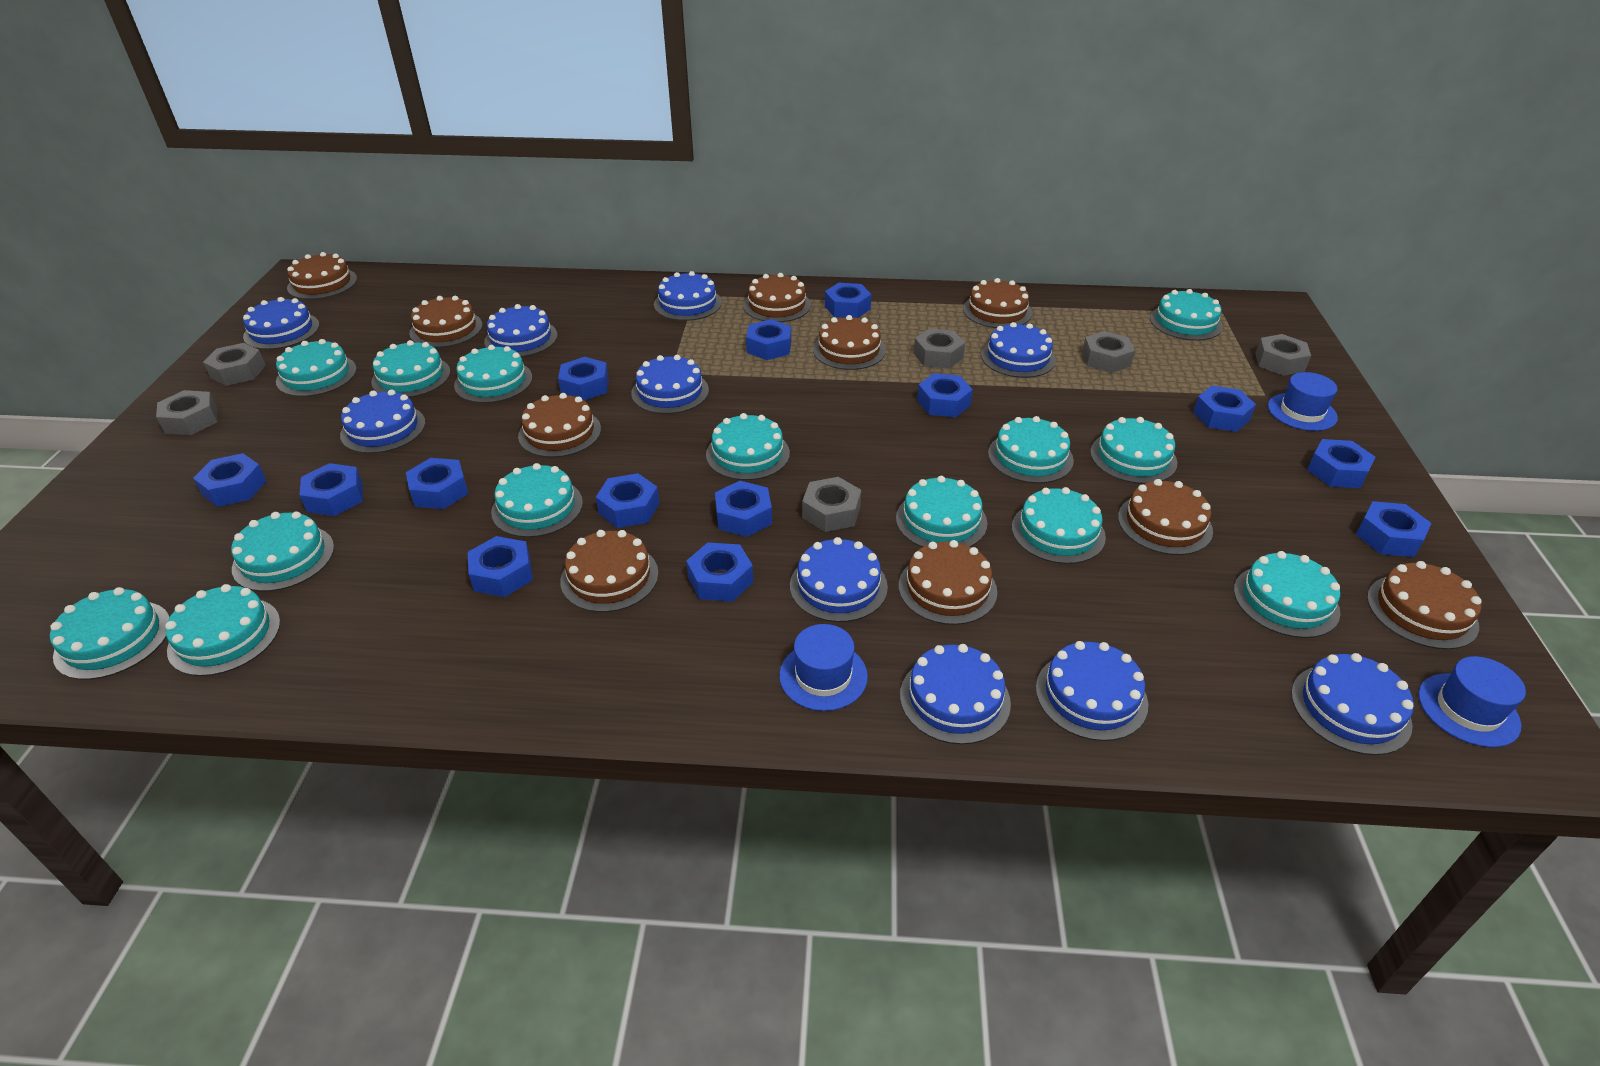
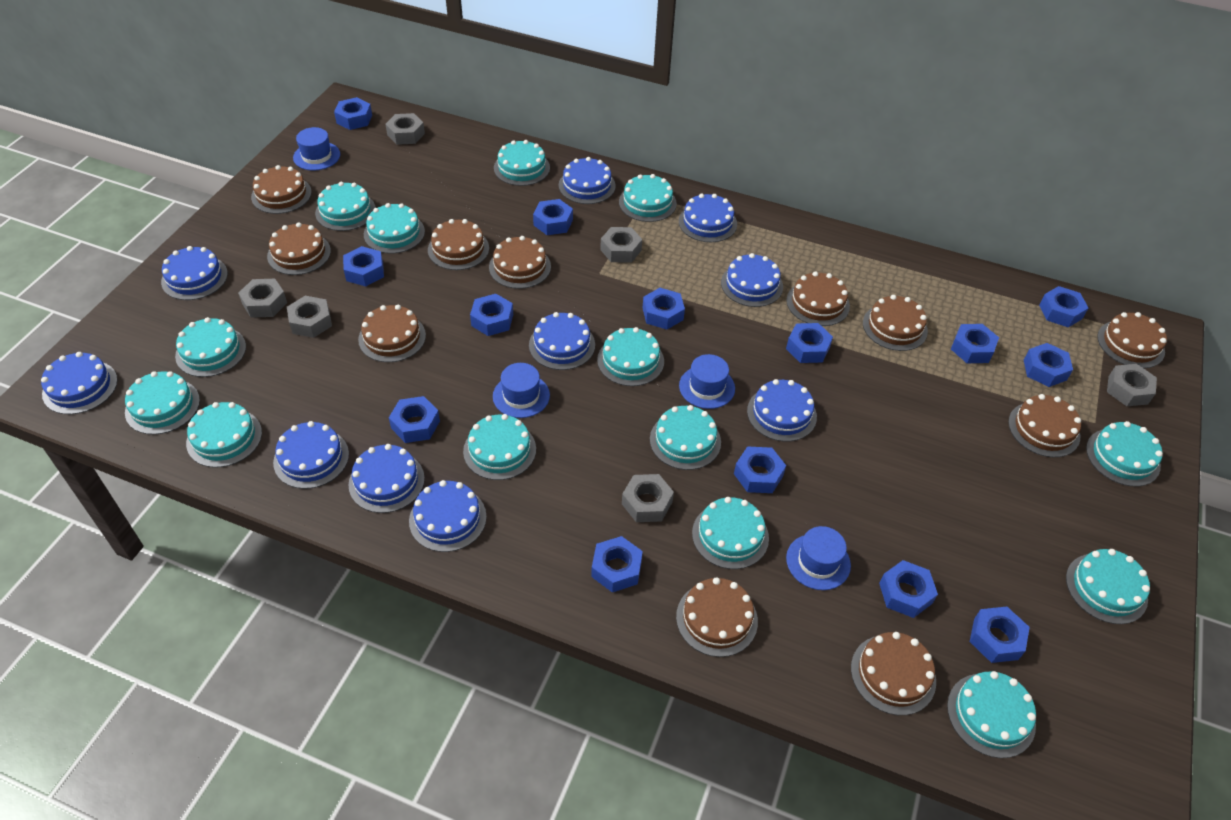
blue hat: [779,624,868,711] [1268,372,1338,431] [1418,656,1526,747] = 3 -> [293,127,340,170] [493,363,550,418] [679,354,735,409] [786,526,851,590] = 4
brown cake: [287,252,357,299] [409,296,482,348] [518,393,601,458] [560,530,658,612] [743,273,811,322] [813,315,886,370] [899,540,997,625] [963,278,1032,328] [1118,479,1213,555] [1367,561,1482,649] = 10 -> [251,165,312,214] [267,222,331,275] [358,305,426,362] [428,219,489,270] [489,236,551,289] [676,577,758,657] [786,271,850,326] [851,632,936,715] [863,295,928,351] [1008,394,1081,457] [1097,312,1167,368] = 11

